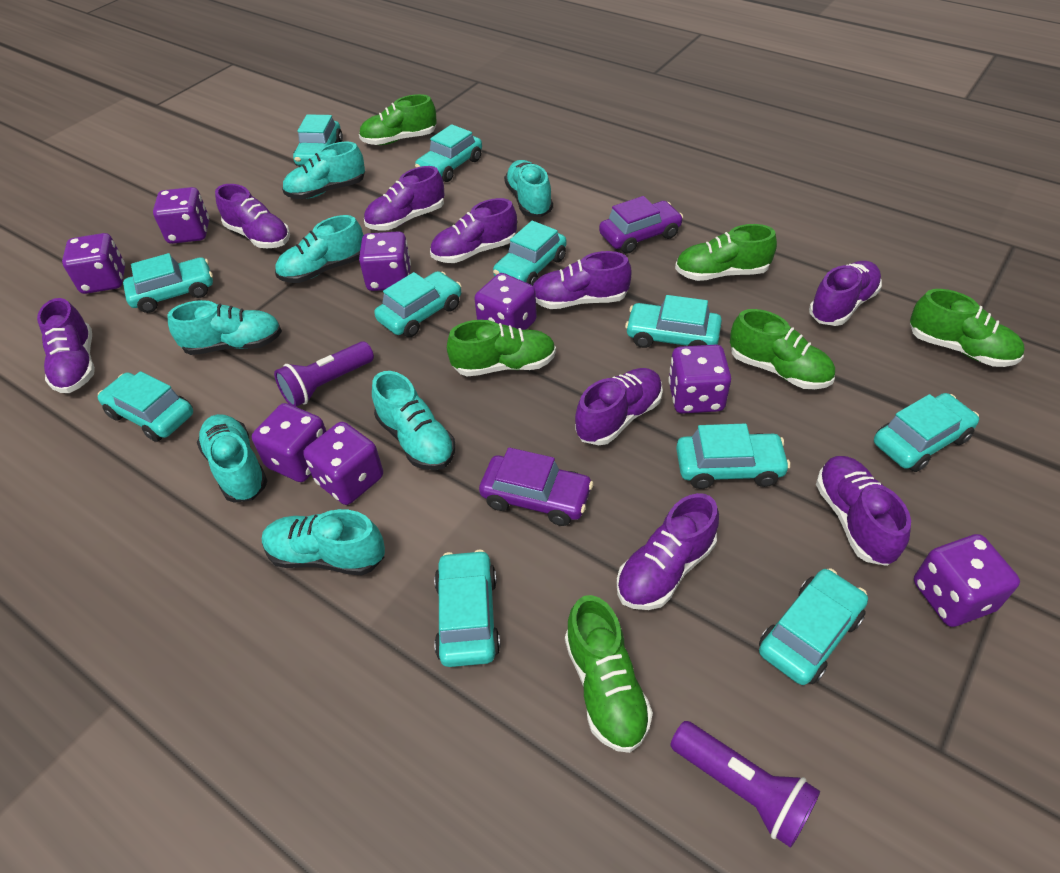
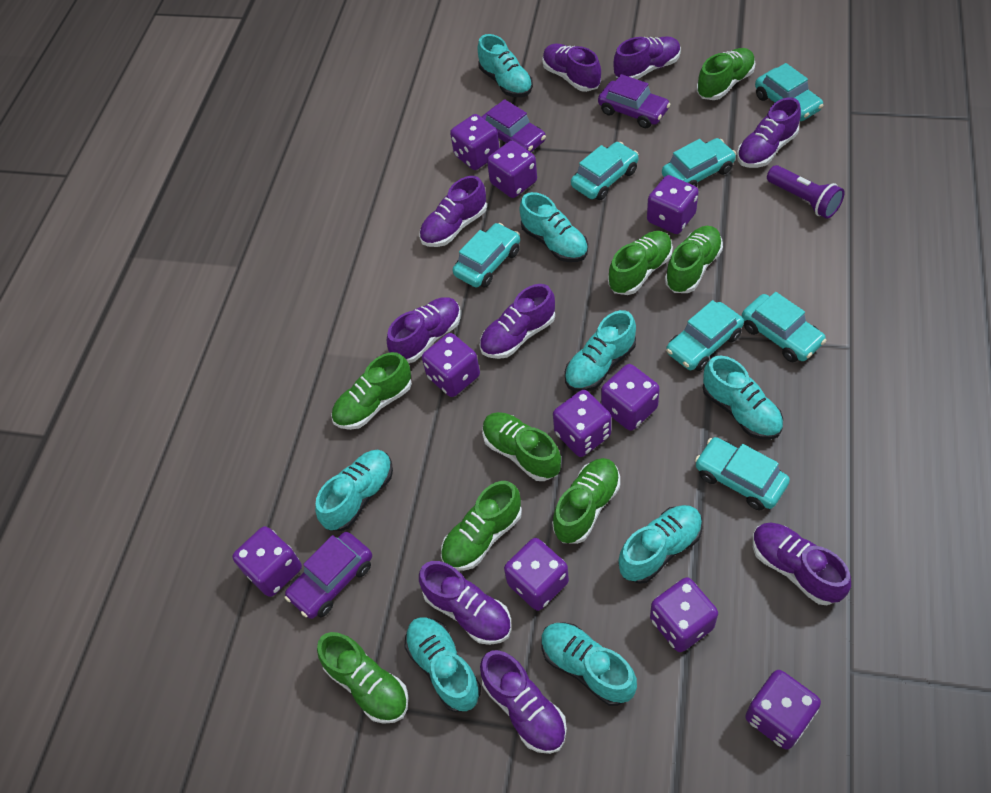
green shoe: [359,94,437,145] [447,320,556,376] [565,595,653,753] [675,224,777,281] [730,309,835,389] [910,289,1024,367] = 6 -> [317,632,409,724] [331,352,412,430] [441,481,522,571] [482,412,561,481] [552,458,620,544] [608,231,673,295] [665,226,723,293] [697,48,756,100] = 8
purple car: [479,447,593,526] [599,196,683,254] = 2 -> [285,532,372,619] [481,99,546,152] [598,74,670,128] = 3
purple dice: [62,233,125,294] [153,187,209,244] [252,403,326,482] [303,422,383,505] [359,231,411,291] [474,273,537,330] [668,345,731,414] [914,534,1020,627] = 8 -> [232,526,302,597] [422,333,480,397] [450,114,499,170] [487,141,537,198] [504,538,569,611] [553,390,611,457] [601,364,660,431] [647,175,699,234] [650,577,718,652] [745,670,821,749] = 10
purple flashlight: [274,341,374,407] [671,721,820,848] = 2 -> [767,165,845,219] = 1
turquoise car: [98,371,193,442] [123,253,213,313] [293,114,343,166] [374,271,461,337] [415,124,482,182] [434,550,501,667] [493,221,567,286] [625,295,722,348] [676,424,790,489] [759,568,868,685] [874,393,979,472] = 11 -> [453,223,520,288] [571,142,639,200] [662,138,736,187] [666,300,744,371] [695,437,790,511] [742,292,827,362] [755,63,824,121] = 7
turquoise shoe: [167,300,282,355] [197,414,268,503] [262,509,385,575] [275,215,363,283] [282,141,365,199] [372,371,455,470] [504,160,553,217] = 7 -> [315,450,393,531] [405,617,481,712] [478,34,533,97] [519,192,588,262] [541,622,637,706] [565,310,636,391] [618,505,702,584] [703,356,783,440] = 8

